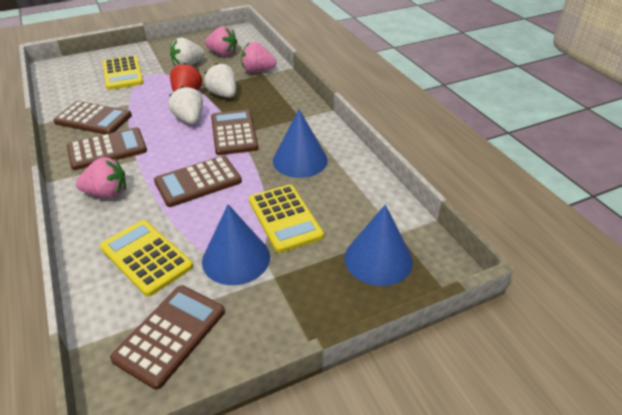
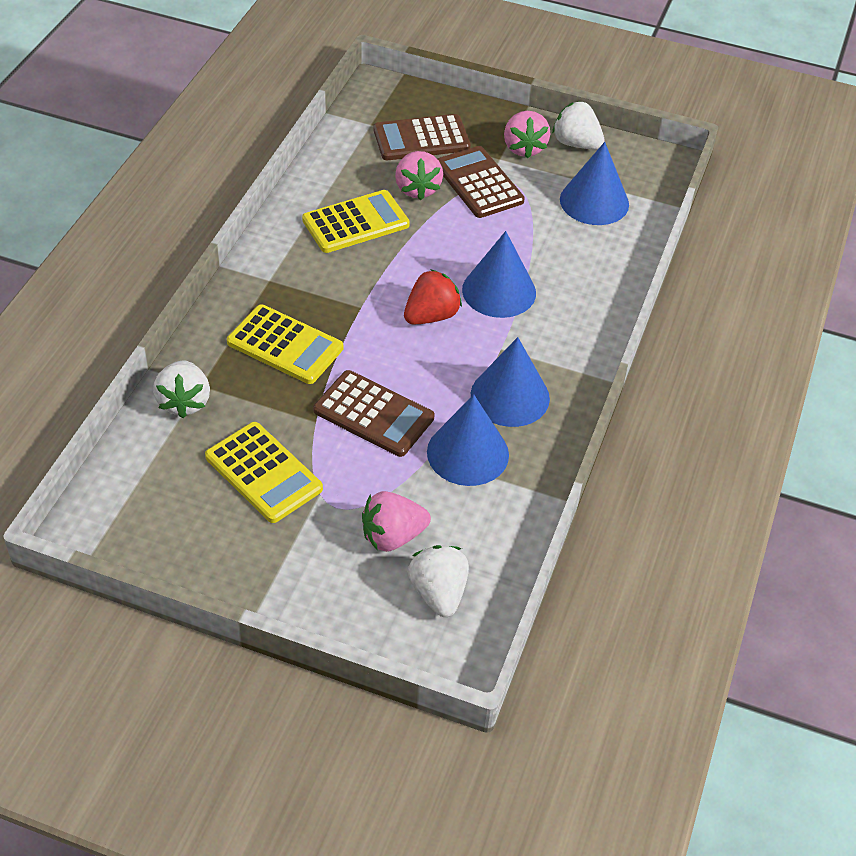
blue cone: [202,204,270,285] [273,109,328,178] [344,205,413,286] = 3 -> [427,394,509,486] [462,231,536,318] [471,337,550,427] [560,142,629,225] = 4
brown calculator: [53,101,132,134] [67,127,147,170] [110,285,225,390] [154,156,242,207] [211,109,258,155] = 5 -> [313,370,434,457] [373,114,471,160] [438,146,525,218] = 3

